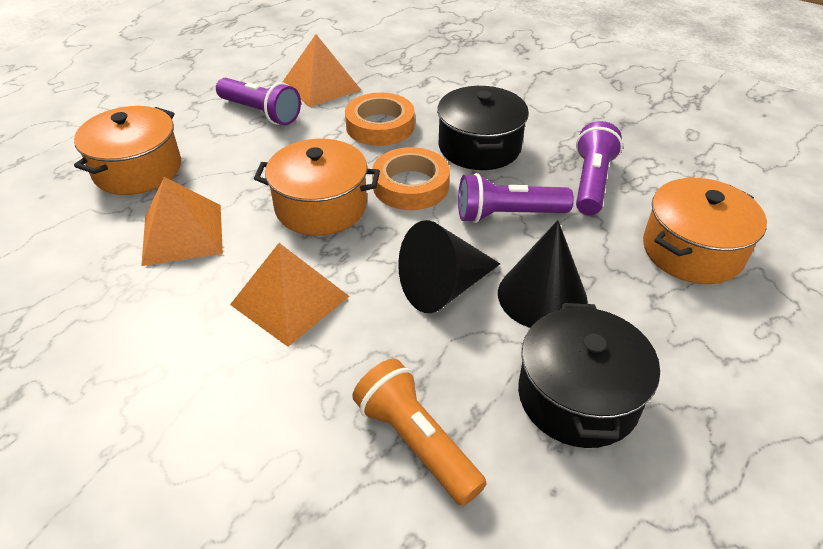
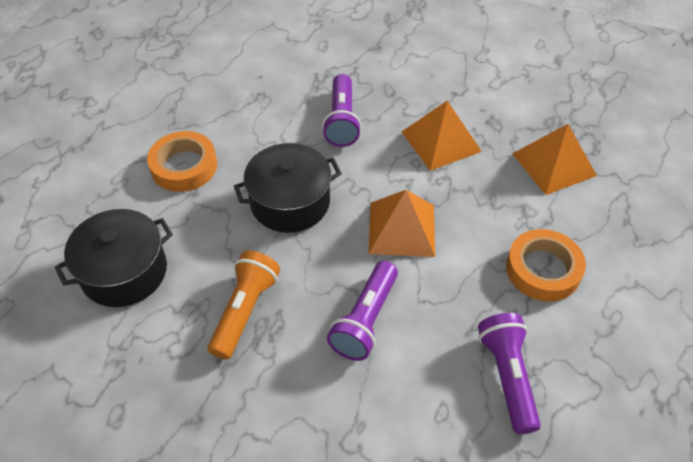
black cone: [398,220,500,313] [498,220,588,328] = 2 -> none = 0
orange pot: [74,106,181,195] [254,139,380,236] [643,178,767,284] = 3 -> none = 0

